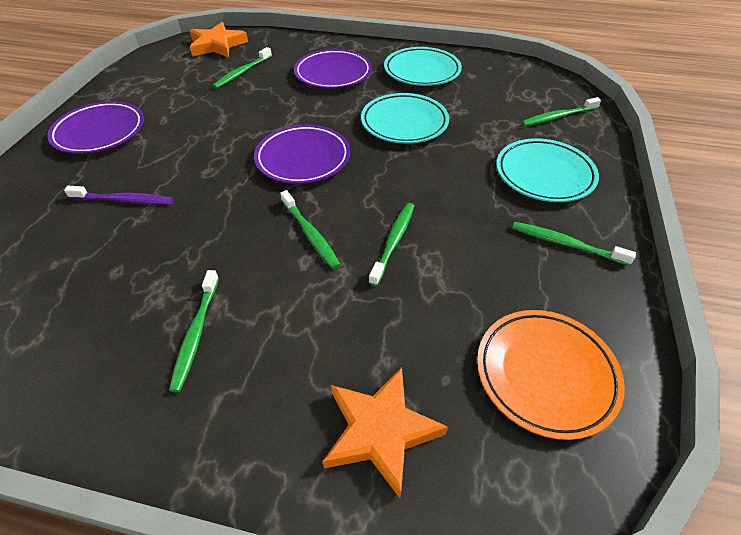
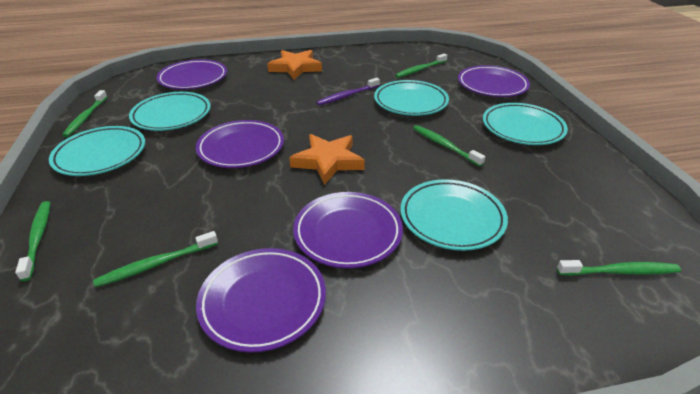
orange plate: [477,310,625,440] = 1 -> none = 0
purple plate: [47,101,144,154] [254,124,350,184] [294,49,372,89] = 3 -> [157,59,227,90] [196,120,284,168] [196,248,326,353] [293,192,403,268] [458,65,530,97] = 5
turquoise plate: [361,93,449,144] [384,47,462,86] [496,138,599,202] = 3 -> [49,126,145,176] [129,92,211,131] [374,80,449,116] [401,179,508,251] [483,103,568,145] = 5

